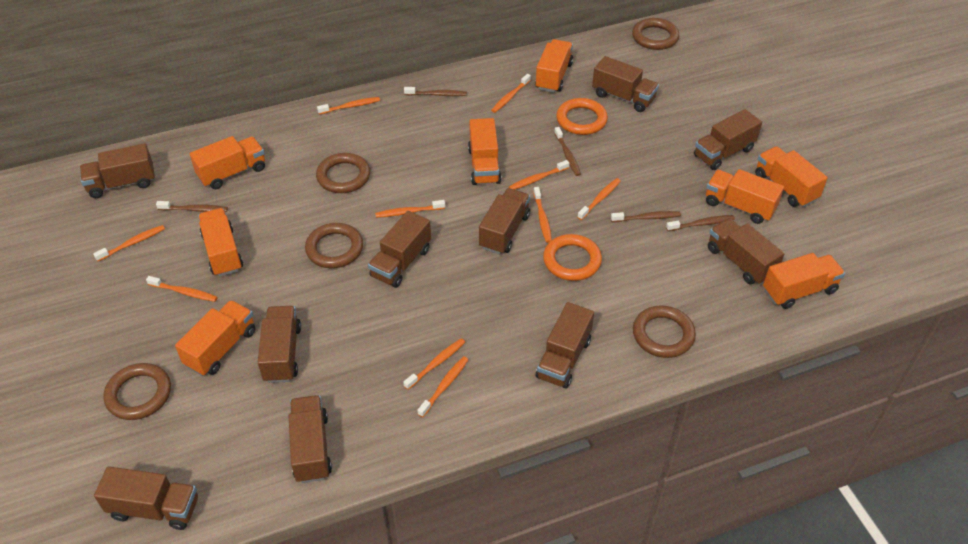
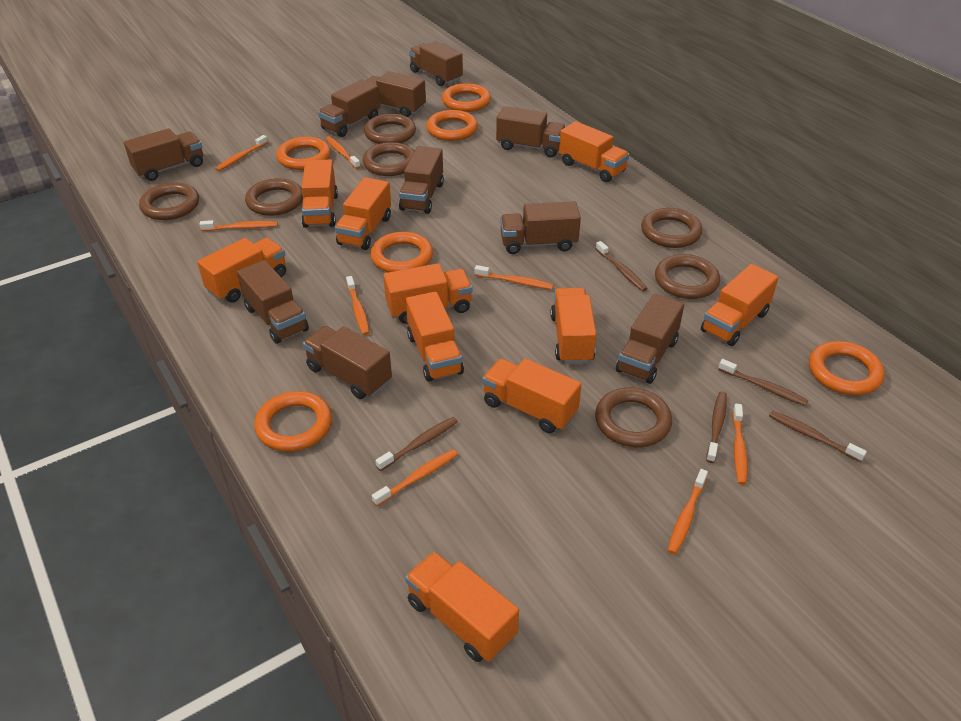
brown ring: [103,363,171,420] [305,223,363,268] [316,153,370,193] [632,18,679,50] [633,305,696,358] = 5 -> [139,183,199,220] [245,178,303,216] [363,142,414,176] [364,114,416,144] [595,388,672,447] [641,208,702,248] [655,254,720,299] = 7
orange ring: [543,234,602,281] [556,98,608,135] = 2 -> [254,391,332,452] [276,137,331,170] [370,232,433,272] [426,110,478,141] [442,83,491,112] [809,341,885,395] = 6
orange toothbrush: [93,225,165,261] [146,276,218,302] [317,97,380,114] [375,200,445,218] [403,338,465,390] [417,356,468,417] [491,74,531,113] [509,160,569,190] [533,187,552,243] [577,178,621,220] = 10 -> [200,220,278,231] [215,135,268,171] [326,136,361,169] [346,276,370,335] [372,449,458,506] [474,265,554,290] [668,469,708,555] [732,404,748,485] = 8
orange truck: [175,300,256,376] [190,136,265,189] [198,208,243,276] [468,118,502,185] [535,39,573,93] [706,169,784,224] [755,146,828,207] [763,253,845,309] = 8 -> [197,238,286,303] [301,159,338,228] [335,177,391,250] [383,263,472,324] [405,552,519,662] [406,291,464,382] [482,358,582,433] [550,288,596,364] [559,121,629,182] [701,264,779,346] = 10

